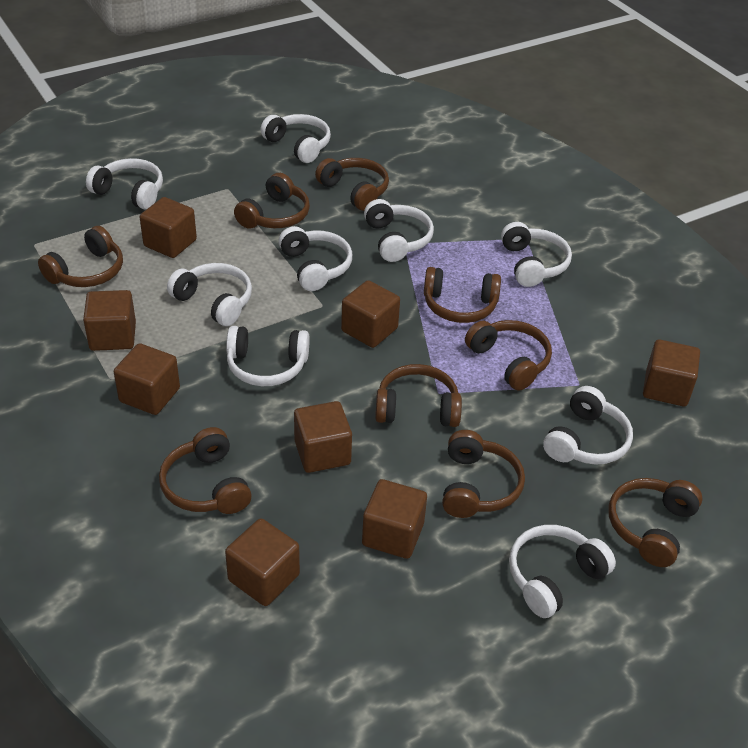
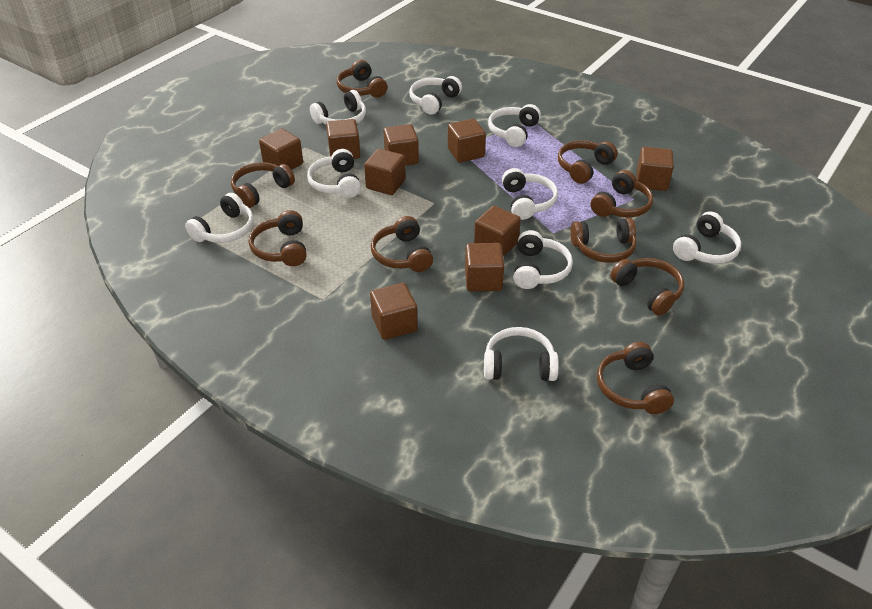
brown cube: [83,290,136,351] [114,343,180,415] [140,197,197,258] [225,518,300,606] [294,401,352,473] [341,280,400,348] [362,479,427,559] [643,339,700,406] = 8 -> [259,128,303,170] [326,119,360,159] [364,149,406,195] [370,283,418,340] [383,124,419,166] [448,119,486,163] [465,243,504,292] [474,206,521,257] [636,147,674,191] = 9

